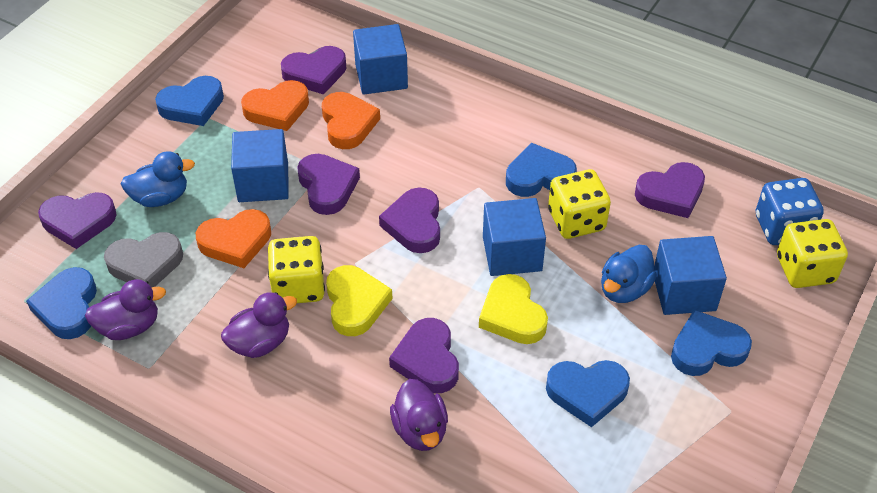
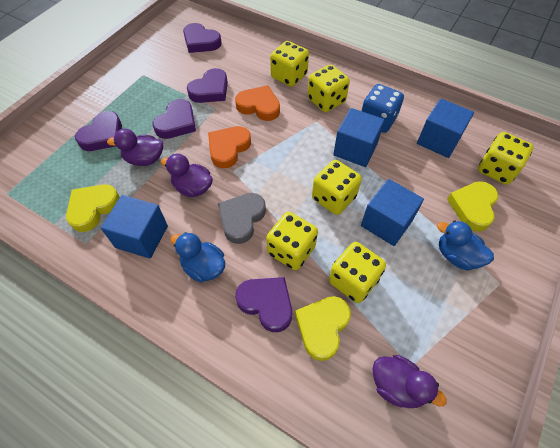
blue heart: [26,267,97,339] [155,76,224,126] [506,143,577,197] [546,360,630,427] [671,310,752,376] = 5 -> none = 0
orange heart: [196,209,271,268] [241,80,309,131] [322,92,380,149] = 3 -> [208,126,251,168] [235,85,280,121] = 2
purple heart: [38,192,117,249] [281,46,346,94] [297,154,360,215] [379,188,440,253] [389,318,459,393] [635,162,705,218] = 6 -> [75,111,122,151] [153,99,196,139] [183,23,222,53] [187,68,228,103] [235,277,292,332] = 5
yellow dice: [268,236,325,303] [548,169,611,239] [777,219,848,288] = 3 -> [266,212,318,270] [270,41,309,87] [308,64,350,112] [312,160,362,215] [329,242,386,303] [478,132,533,185] = 6
yellow heart: [326,265,393,336] [479,274,548,344] = 2 -> [66,184,120,232] [295,296,351,361] [447,181,498,232] = 3

